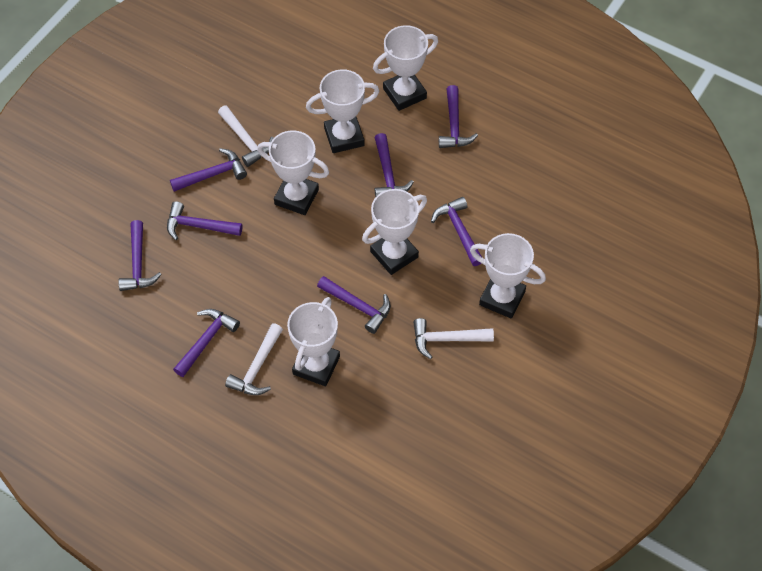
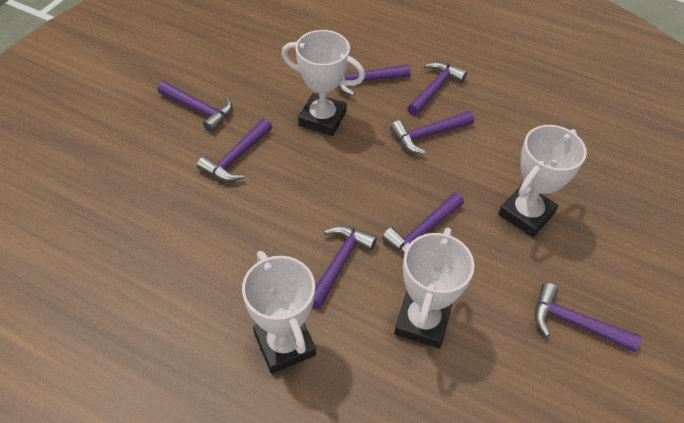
white hammer: [218,106,274,167] [225,323,283,395] [413,318,494,359] = 3 -> none = 0
white trophy: [257,130,329,215] [287,297,340,386] [306,69,380,153] [362,189,427,275] [373,25,438,111] [470,233,546,318] = 6 -> [242,251,316,374] [282,30,365,136] [394,228,475,348] [498,125,587,237] = 4

